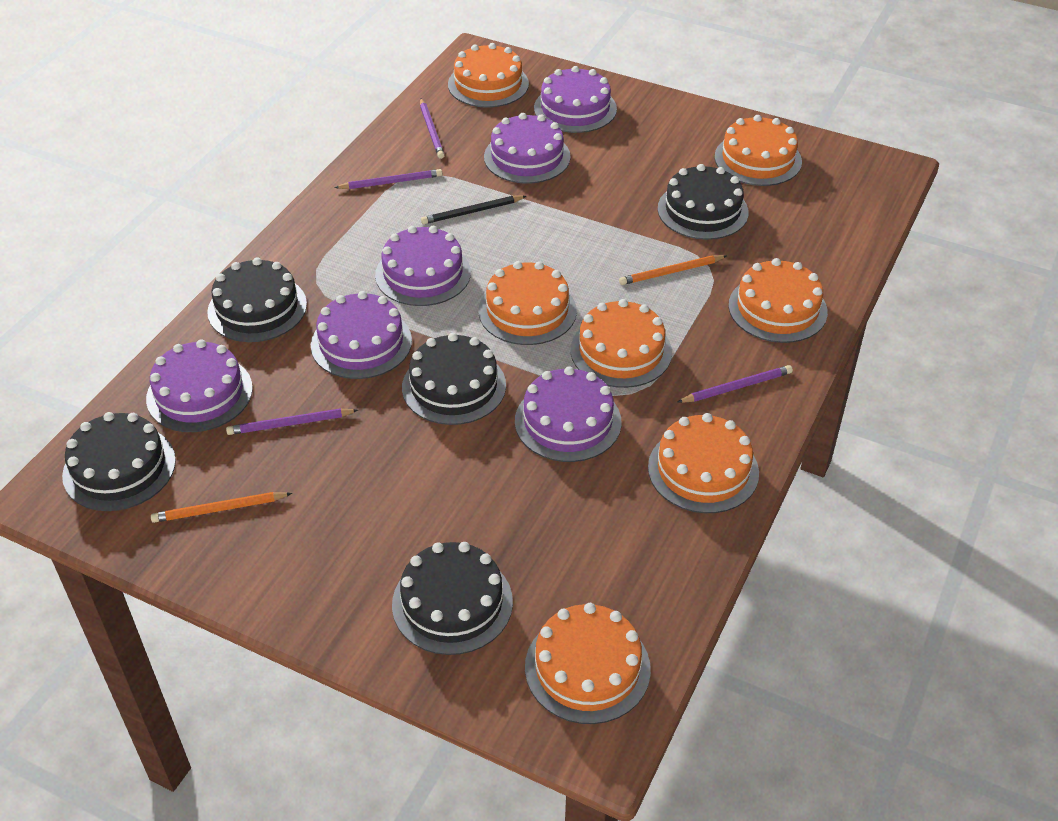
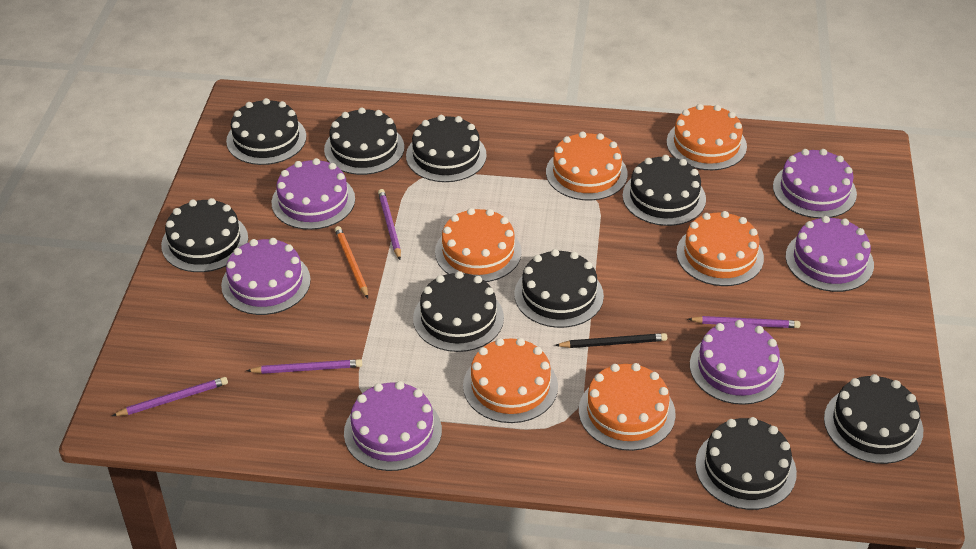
black cake: [62,412,176,511] [207,258,307,342] [392,542,513,655] [402,333,506,425] [658,164,749,240] = 5 -> [161,198,248,272] [226,98,306,165] [324,107,404,175] [406,115,487,182] [413,271,504,352] [514,249,604,328] [623,155,706,226] [695,417,797,510] [824,374,923,464] = 9
orange cake: [448,43,529,108] [478,261,577,345] [525,603,651,724] [571,299,672,388] [648,413,759,513] [714,115,802,186] [729,258,828,343] = 7 -> [435,208,522,282] [463,338,558,423] [546,131,628,201] [579,363,676,451] [667,104,747,170] [676,211,764,286] = 6
orange pencil: [151,492,292,523] [619,255,727,285] = 2 -> [335,226,368,299] = 1

